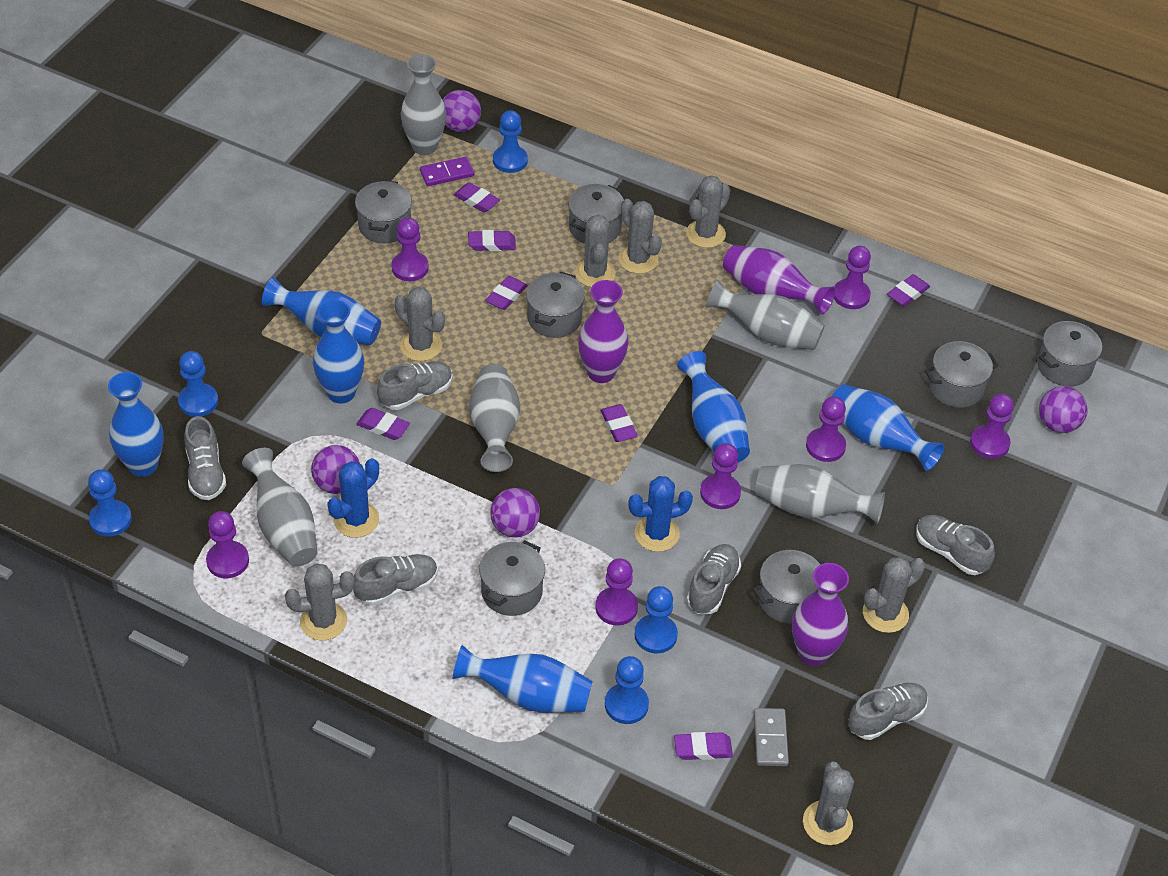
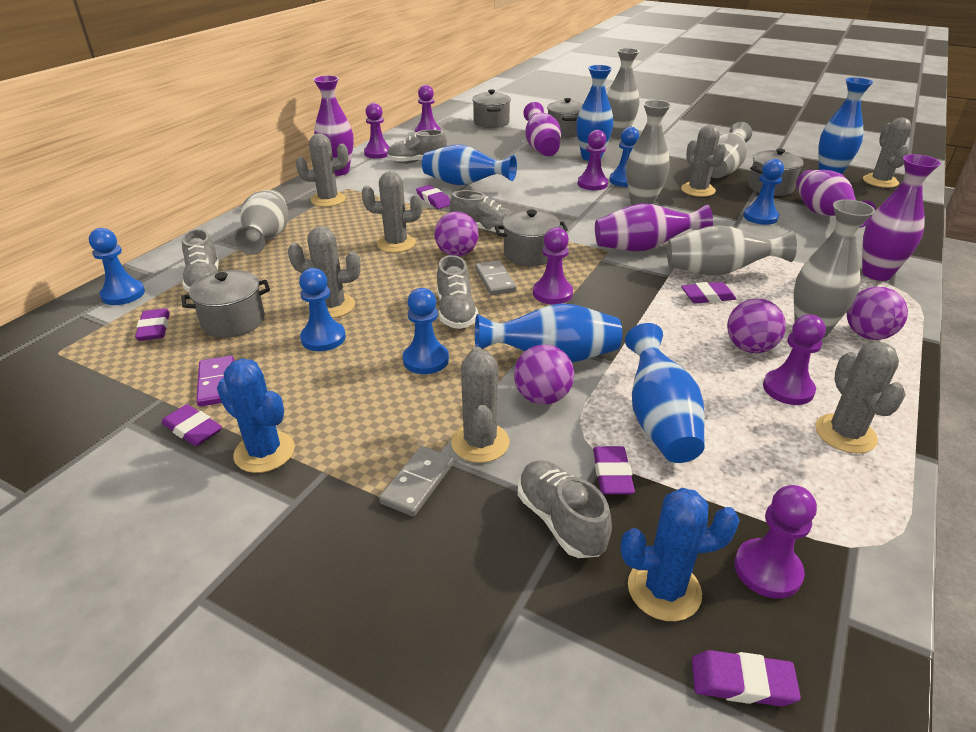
blue vase: [108,372,164,477] [262,277,381,345] [313,300,364,404] [453,645,593,713] [677,351,750,462] [832,384,944,471] = 6 -> [422,145,517,185] [475,303,622,362] [576,65,614,161] [625,323,705,463] [818,77,873,174] = 5
grey domino: [754,708,789,766] = 1 -> [379,446,454,516] [475,260,517,295] = 2
grey pot: [355,180,412,243] [479,540,545,616] [526,272,585,338] [568,184,624,244] [753,550,824,623] [925,341,999,408] [1037,321,1103,387] = 7 -> [181,270,270,338] [472,89,511,128] [495,210,568,266] [547,98,583,138] [748,149,804,196] = 5
grey shoe: [184,416,226,500] [353,554,438,606] [377,361,453,410] [687,544,741,614] [849,683,928,740] [916,515,995,575] = 6 -> [182,229,219,292] [387,130,447,164] [437,255,478,329] [450,190,513,234] [518,460,612,558] = 5
grey vase: [242,448,318,567] [401,54,446,155] [469,364,520,472] [706,280,825,350] [755,464,885,524] = 5 -> [234,190,288,255] [607,48,640,138] [626,100,671,205] [667,225,797,275] [711,122,752,178] [794,199,875,338] = 6
purple eraser: [357,408,410,440] [454,182,500,212] [468,230,516,251] [485,276,528,310] [600,404,638,442] [674,732,733,760] [887,274,930,307] = 7 -> [135,308,170,341] [161,404,222,446] [416,185,450,209] [593,446,635,495] [681,282,736,303] [692,650,801,706] = 6
purple pawn: [206,511,249,578] [391,217,429,281] [596,558,638,625] [700,443,741,509] [806,397,846,462] [834,246,871,309] [970,394,1014,459] = 7 -> [364,103,390,159] [415,85,441,133] [533,227,573,304] [578,130,608,190] [734,485,817,599] [763,315,826,405] = 6
purple vase: [578,280,629,383] [723,245,835,314] [792,563,849,666] = 3 -> [313,75,354,176] [523,102,561,156] [595,204,713,251] [796,170,876,228] [862,154,941,281] = 5

